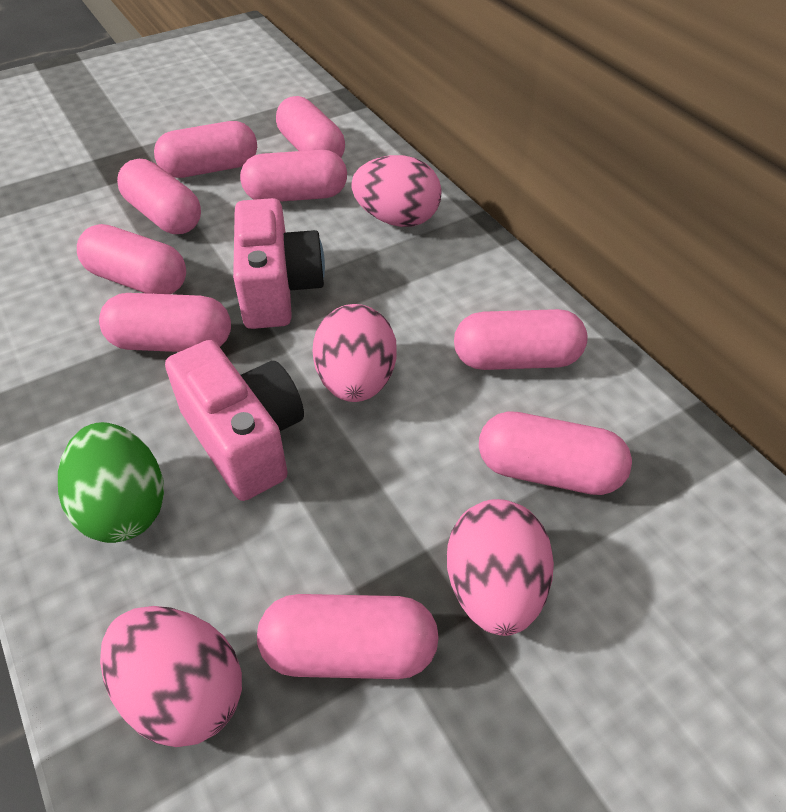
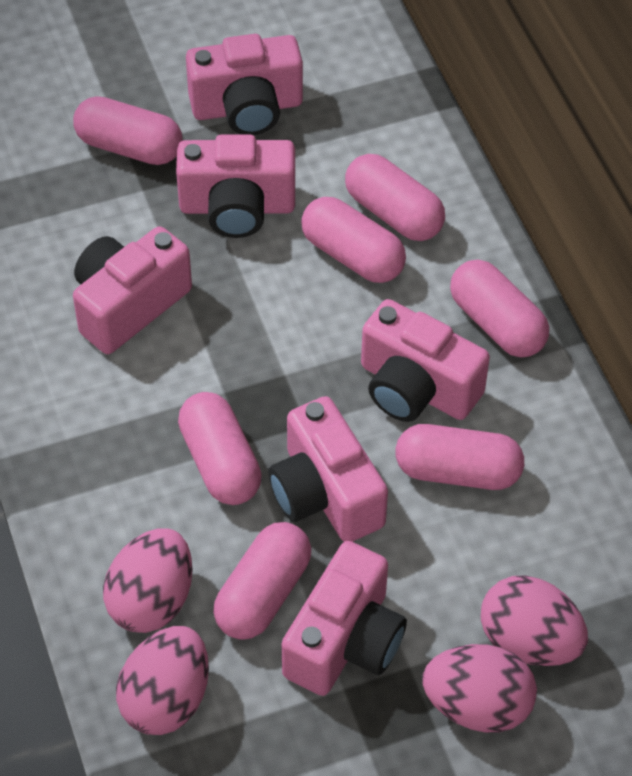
green egg: [58,422,164,543] = 1 -> none = 0
pink camera: [165,340,304,501] [233,198,325,329] = 2 -> [73,226,192,354] [176,134,295,238] [186,34,303,135] [268,396,388,542] [282,541,407,696] [361,299,490,422] = 6
pink capsule: [77,224,186,294] [99,293,231,352] [117,159,201,234] [154,121,257,178] [240,150,347,202] [257,594,439,679] [276,96,345,157] [454,309,588,370] [479,411,632,495] = 9 -> [73,96,183,165] [178,392,262,505] [213,522,311,640] [301,197,406,283] [345,154,445,241] [395,424,524,490] [450,260,549,357] = 7

